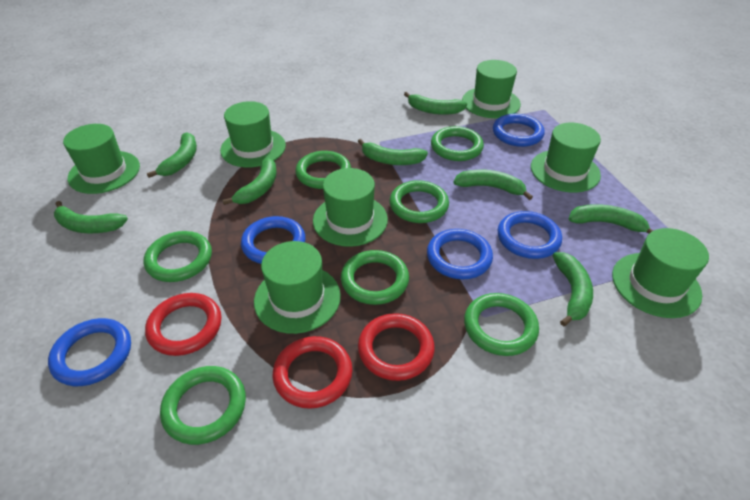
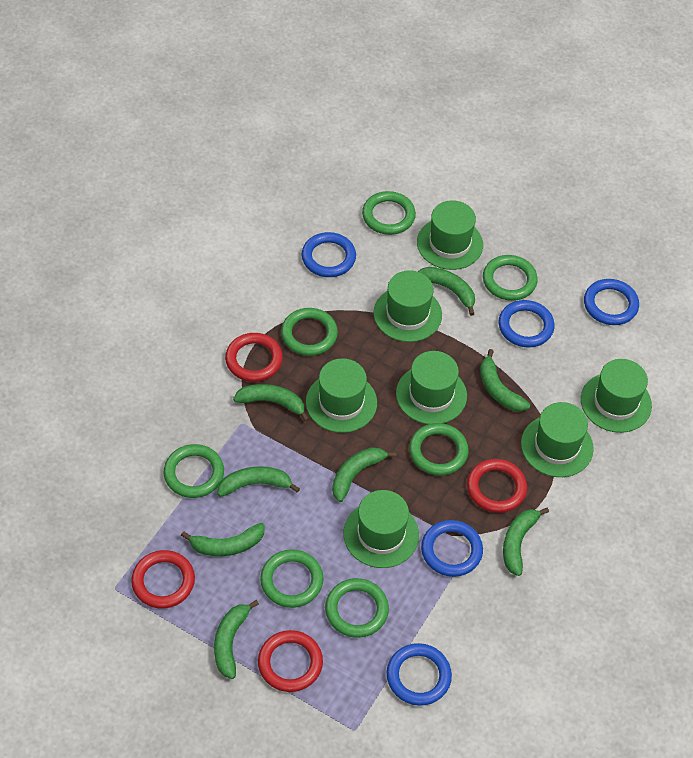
red ring: [145,293,222,356] [273,336,353,409] [358,313,435,381] = 3 -> [131,550,195,608] [225,333,283,382] [258,630,323,692] [467,459,527,513] = 4

